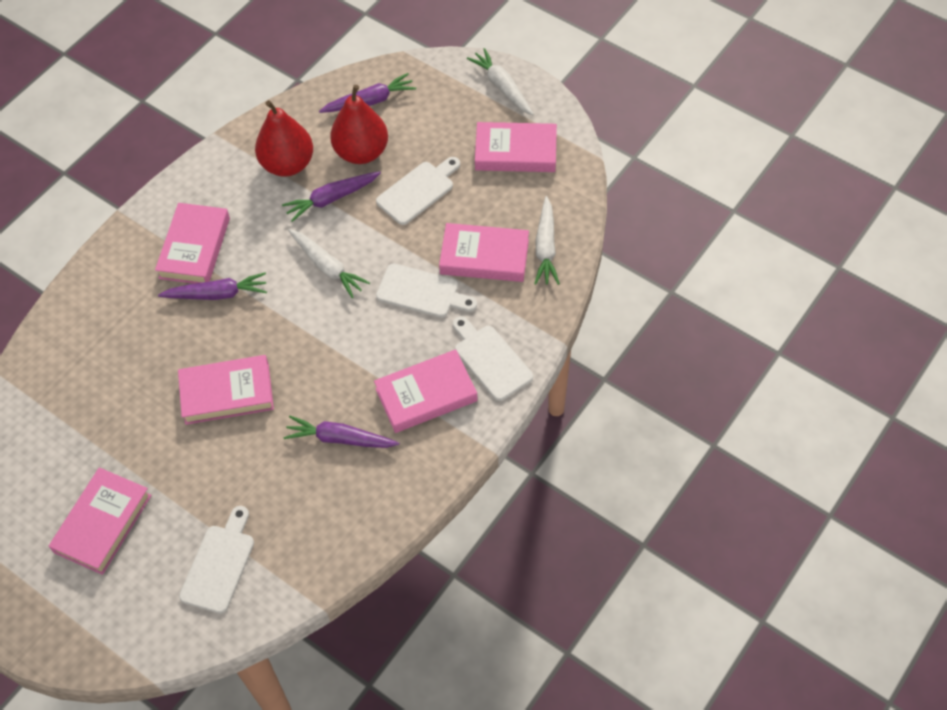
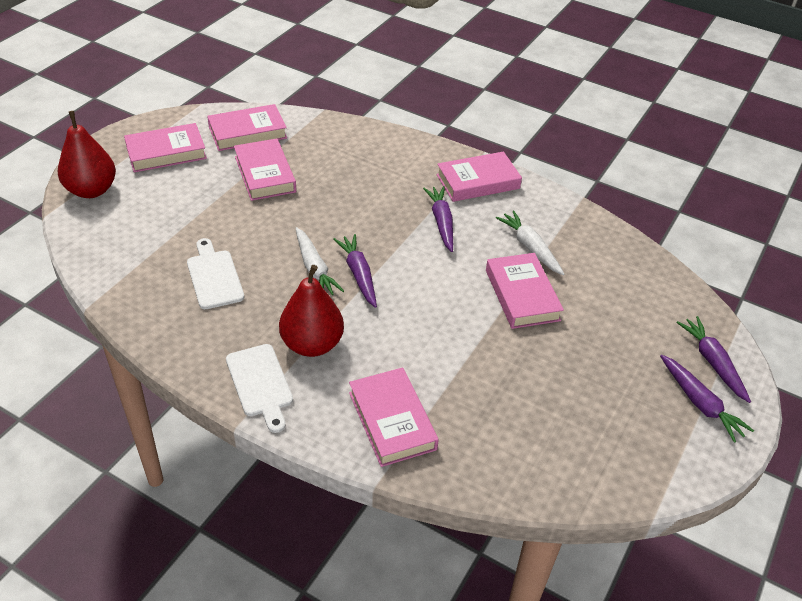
white carrot: [288,229,370,298] [467,48,533,115] [534,196,560,285] = 3 -> [295,227,344,295] [496,210,565,275] = 2
white cutting board: [179,506,254,614] [376,157,460,225] [376,264,477,318] [453,316,533,401] = 4 -> [187,238,244,309] [226,344,293,433] = 2

